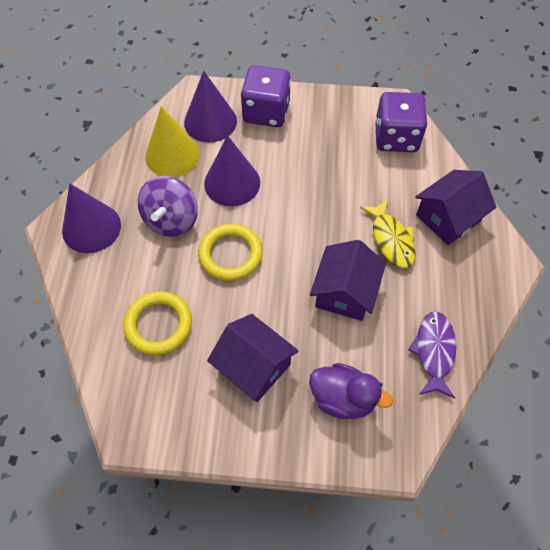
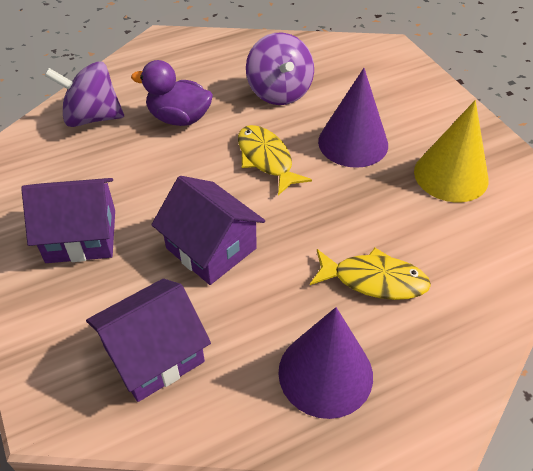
purple cone: [62,183,121,253] [184,71,237,143] [204,135,260,206] = 3 -> [278,307,373,419] [318,68,388,168] = 2
purple dice: [241,65,291,127] [375,92,427,152] = 2 -> none = 0
purple fish: [408,311,456,399] = 1 -> none = 0
purple spinning top: [138,176,198,237] = 1 -> [45,61,124,127] [246,33,314,105] = 2
yellow fish: [360,199,415,268] = 1 -> [238,125,312,195] [310,248,431,300] = 2
yellow ring: [123,291,192,355] [198,224,263,281] = 2 -> none = 0

